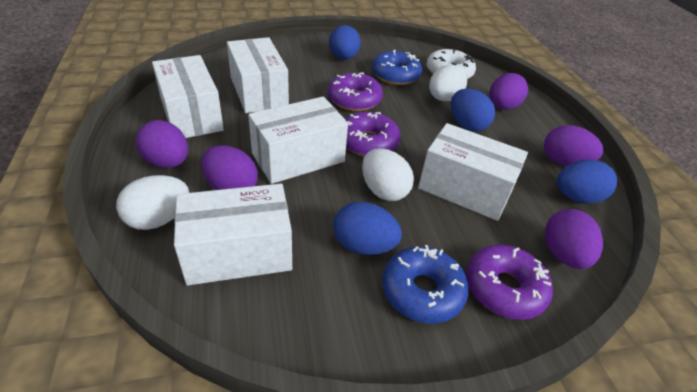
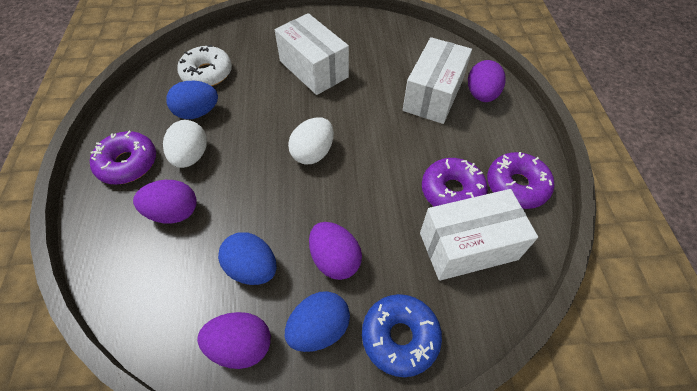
blue donut: [372,50,422,85] [382,245,469,324] = 2 -> [362,294,442,377] = 1
blue egg: [329,25,361,60] [333,202,402,255] [451,89,495,132] [557,160,617,204] = 4 -> [166,81,218,119] [218,232,277,285] [285,291,350,352] = 3
purple egg: [136,120,188,168] [201,145,258,190] [489,73,528,110] [544,125,604,166] [545,209,603,269] = 5 -> [133,180,197,224] [197,312,271,369] [309,222,362,280] [468,60,506,102] = 4
white box: [152,55,224,138] [174,184,292,286] [227,37,289,113] [248,96,348,184] [418,123,528,221] = 5 -> [275,13,349,95] [403,37,472,124] [420,189,538,281] = 3
white egg: [116,175,189,230] [362,148,414,201] [429,65,467,101] = 3 -> [163,120,207,168] [288,117,334,164] = 2

